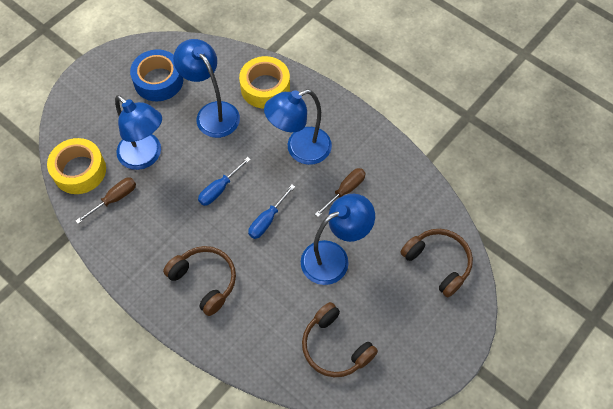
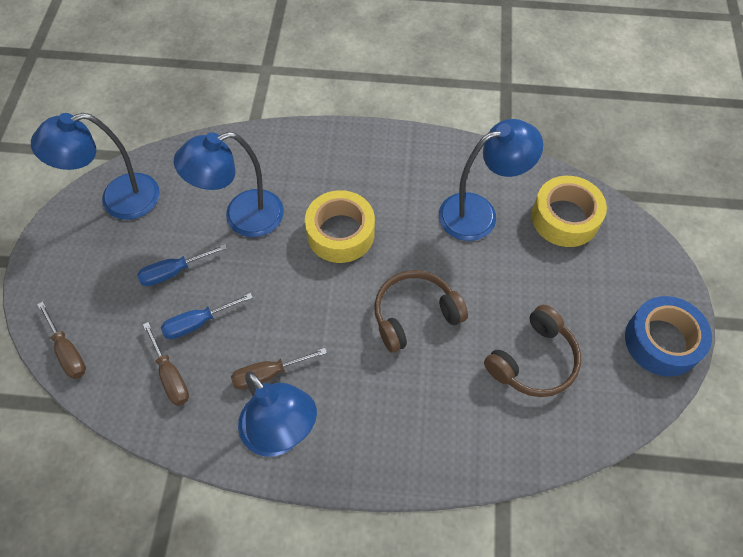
brown headphones: [163,246,236,316] [302,302,378,377] [400,229,473,297] = 3 -> [374,270,468,353] [484,305,581,397] = 2
brown screwdriver: [76,178,136,224] [315,168,366,217] = 2 -> [37,301,86,379] [143,322,189,406] [231,348,327,390] = 3

